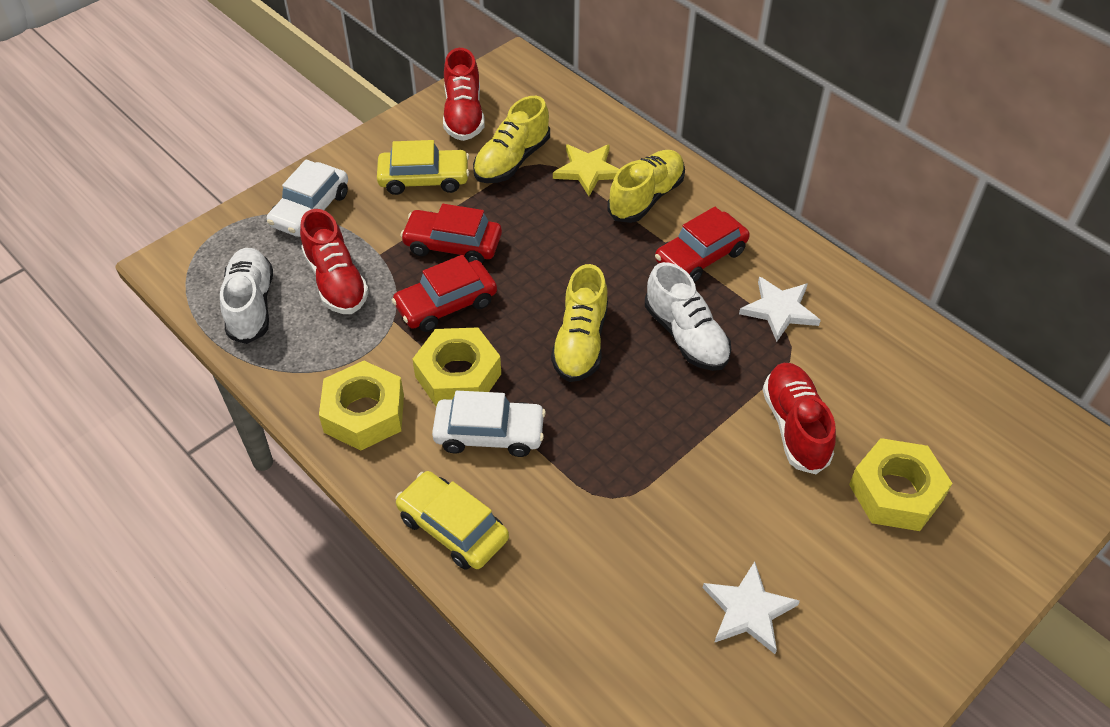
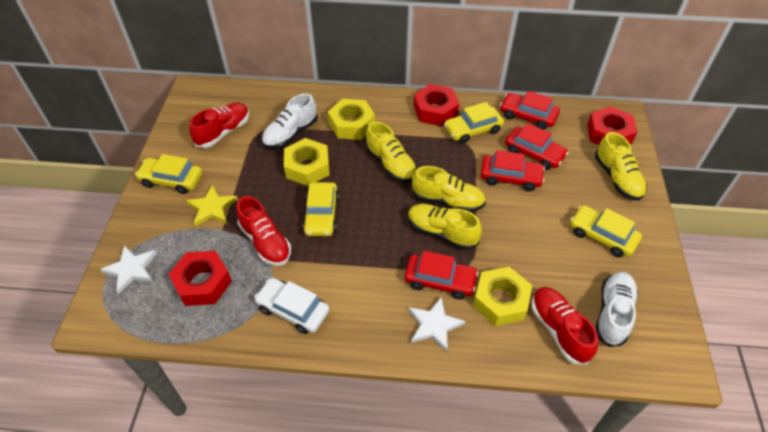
red car: [392,255,497,332] [400,204,502,263] [655,207,750,283] = 3 -> [405,251,479,300] [481,150,545,191] [500,91,560,130] [505,123,569,170] = 4
red nut: none = 0 -> [168,251,232,306] [414,84,459,126] [587,106,637,145] = 3
white car: [267,159,348,237] [432,391,546,457] = 2 -> [254,278,329,334] = 1
yellow car: [377,140,469,195] [395,471,509,570] = 2 -> [135,154,202,194] [302,182,339,236] [444,102,504,144] [570,205,642,257] = 4
yellow shoe: [473,96,550,183] [551,264,608,382] [607,150,685,223] = 3 -> [366,122,417,183] [408,204,482,250] [412,166,486,212] [595,132,647,200] = 4

